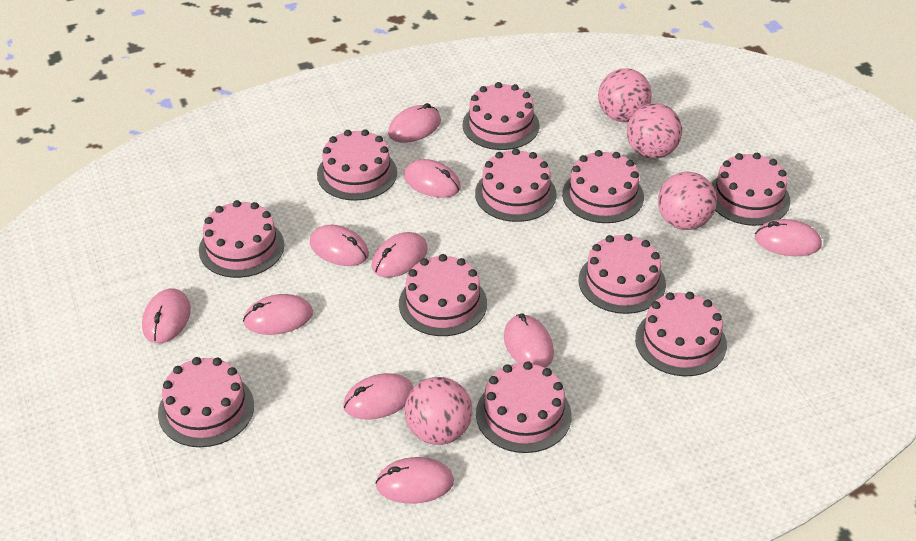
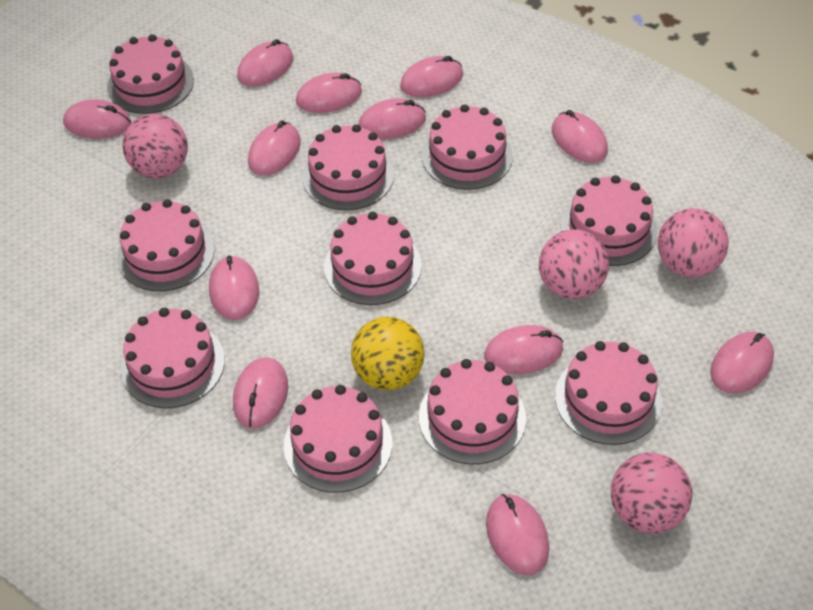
pink cake: [158,357,254,447] [199,200,284,278] [317,129,397,201] [399,254,487,336] [463,82,540,150] [475,148,557,222] [476,361,571,453] [562,150,644,223] [579,234,666,314] [635,292,727,376] [711,153,790,226] = 11 -> [107,34,194,114] [117,199,215,291] [121,308,225,408] [284,385,392,493] [302,124,394,210] [324,212,422,305] [419,359,526,464] [422,104,513,190] [555,341,662,445] [561,175,657,266] = 10
pink mouse: [142,288,191,343] [243,294,313,335] [310,225,369,266] [343,373,413,420] [371,232,428,278] [375,457,454,504] [388,103,441,143] [404,159,461,198] [504,313,554,368] [755,219,822,256] = 10 -> [63,100,131,139] [209,256,259,320] [233,357,288,429] [237,39,294,87] [248,121,301,176] [296,73,362,113] [358,98,426,139] [400,56,463,97] [484,325,563,374] [486,494,549,575] [552,110,608,163] [710,332,774,394] = 12
yellow ball: none = 0 -> [351,317,425,391] = 1

